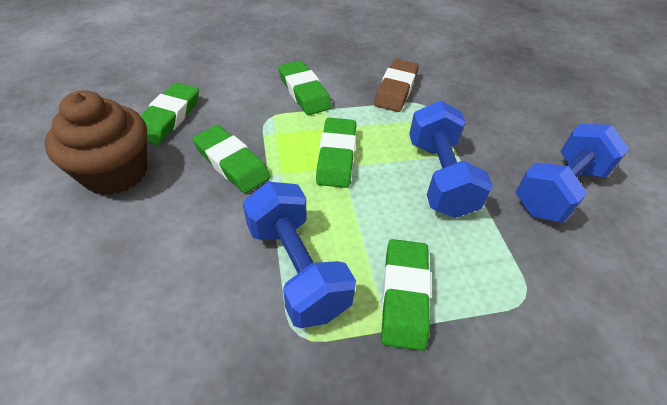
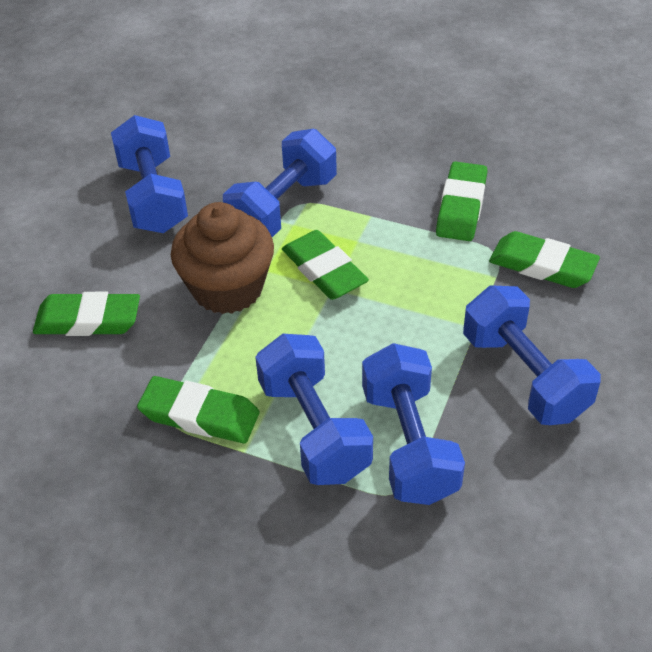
blue dumbbell: [243,182,356,328] [409,101,493,218] [516,124,629,223] = 3 -> [111,115,188,233] [223,129,337,237] [255,334,373,485] [362,343,465,505] [463,285,601,425] = 5
brown eraser: [374,59,419,112] = 1 -> none = 0

